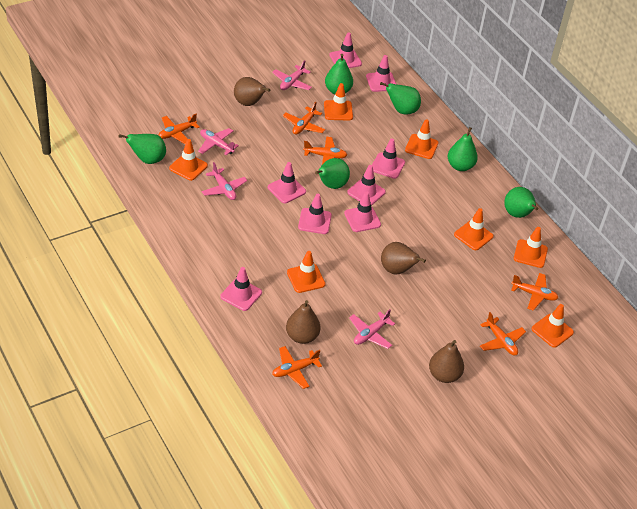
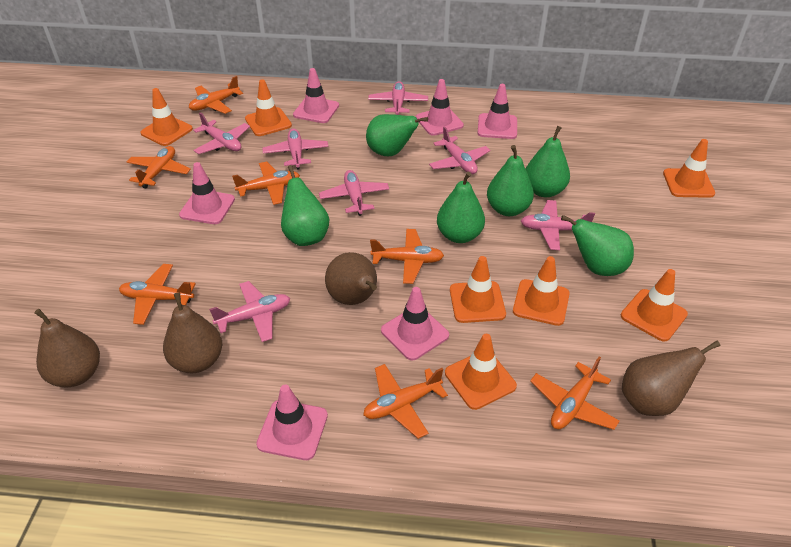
orange plane: [158,114,200,144] [272,346,322,389] [283,102,325,135] [303,137,347,165] [480,312,526,356] [511,273,558,311] = 6 -> [119,264,196,325] [127,146,191,188] [189,76,243,114] [232,162,300,205] [363,364,448,439] [370,229,444,284] [530,356,620,430] = 7
pink plane: [198,128,239,155] [202,162,247,200] [272,60,312,90] [349,309,395,349] = 4 -> [193,113,250,154] [209,281,290,342] [262,128,328,170] [319,170,389,216] [368,81,428,115] [429,127,490,174] [521,200,595,250] = 7
pink traffic cone: [220,267,262,311] [268,162,306,203] [298,194,332,234] [330,32,362,68] [344,192,381,232] [347,165,386,206] [366,55,396,92] [372,138,405,179] = 8 -> [179,162,235,224] [256,385,328,460] [293,68,339,123] [381,287,449,360] [416,79,464,136] [478,84,517,139] = 6

